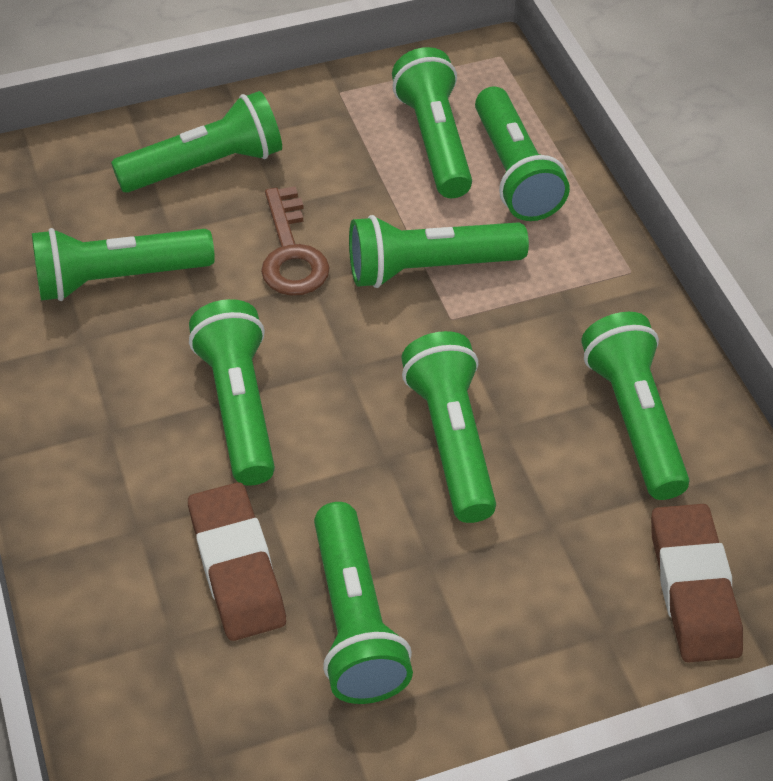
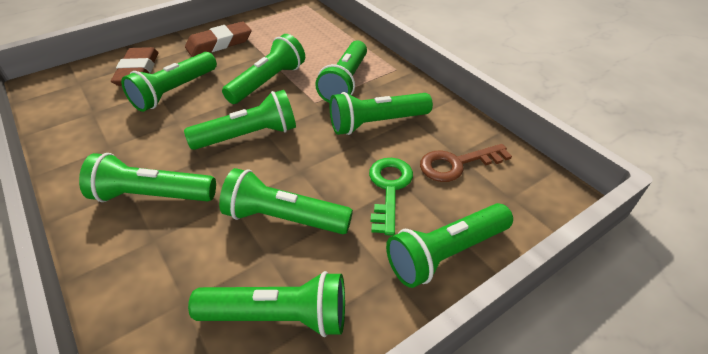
green key: none = 0 -> [369,158,413,236] = 1

